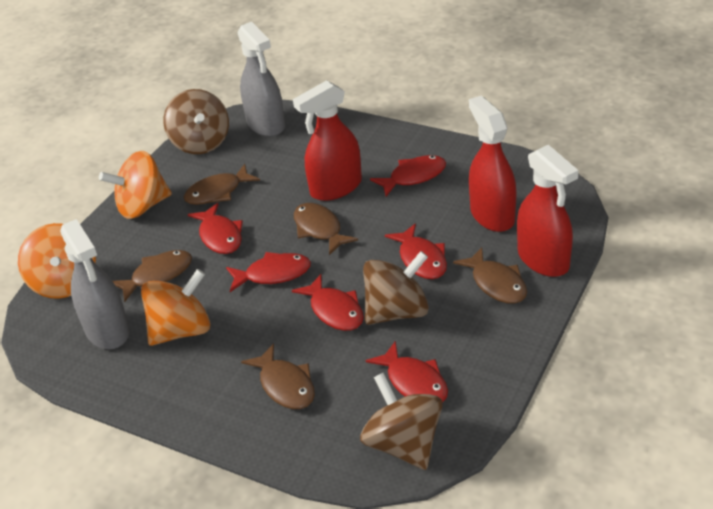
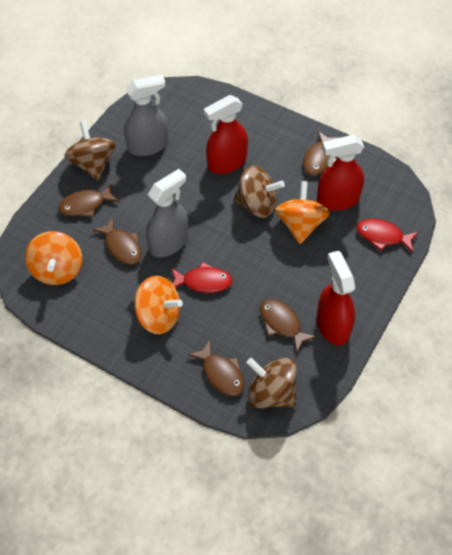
red fish: [188,203,243,254] [226,252,311,292] [292,274,364,331] [366,341,448,402] [370,155,446,197] [385,224,447,279] = 6 -> [171,262,233,293] [357,219,419,253] = 2

